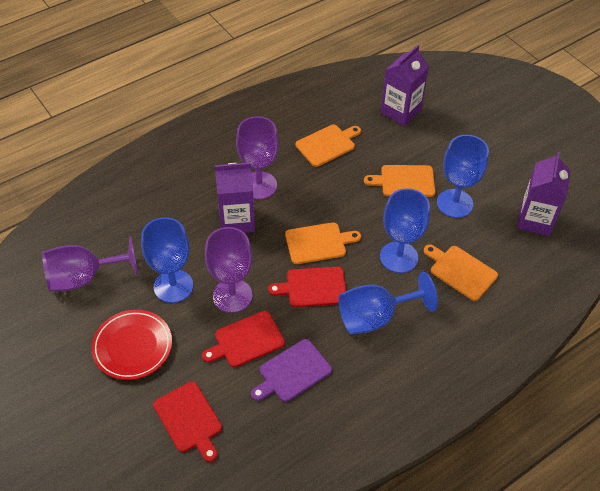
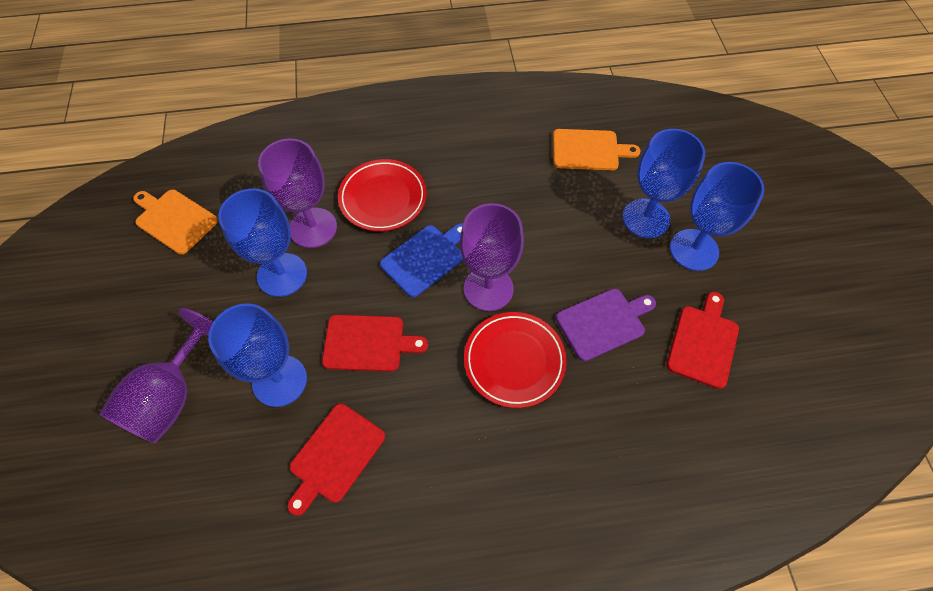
blue cutting board: none = 0 -> [380,223,463,297] = 1
orange cutting board: [285,222,361,264] [296,125,361,167] [364,165,436,197] [424,244,498,301] = 4 -> [133,190,218,254] [553,129,641,170] = 2
purple carton: [215,162,255,233] [381,45,429,126] [517,152,571,236] = 3 -> none = 0
red plate: [91,310,172,380] = 1 -> [338,159,427,231] [464,312,567,408] = 2

